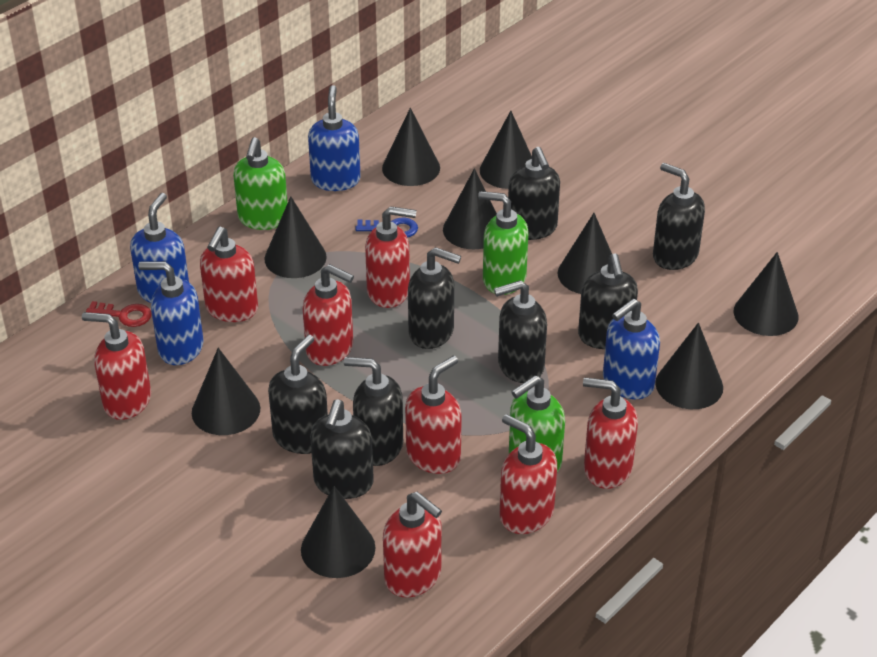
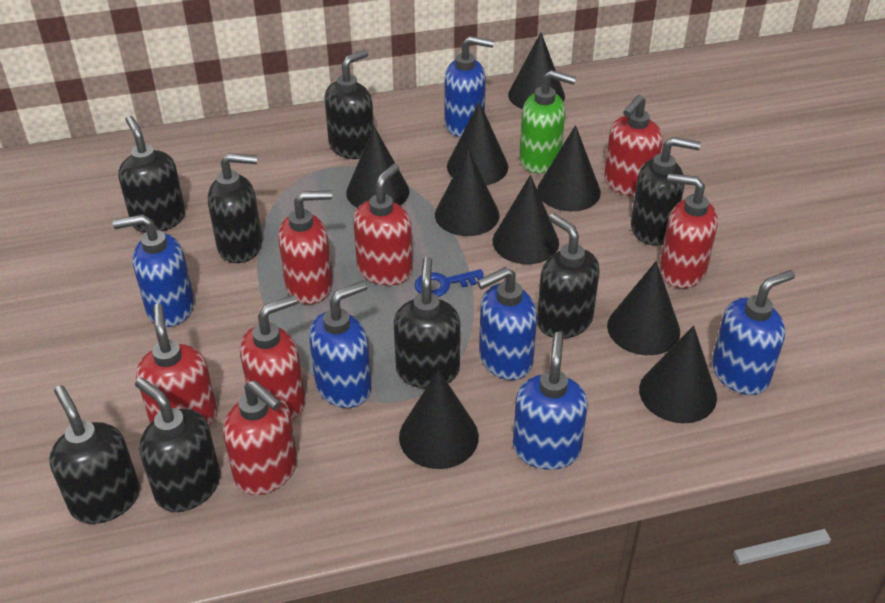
blue soap dispenser: [130,193,189,303] [138,261,203,365] [308,85,361,191] [603,299,660,399] = 4 -> [112,214,194,327] [309,281,372,408] [445,36,494,137] [477,267,537,380] [513,332,588,470] [712,270,795,395] = 6
green soap dispenser: [233,137,288,230] [478,191,529,295] [509,375,565,472] = 3 -> [519,70,576,174] = 1
red key: [86,301,152,327] = 1 -> none = 0
red soap dispenser: [82,312,151,420] [200,227,258,322] [303,264,354,366] [365,206,416,308] [383,492,442,597] [405,356,462,474] [499,414,557,534] [583,377,638,489] = 8 -> [136,303,217,426] [223,380,297,495] [240,295,305,421] [278,190,333,304] [353,163,413,286] [604,95,663,196] [659,173,718,288] = 7

